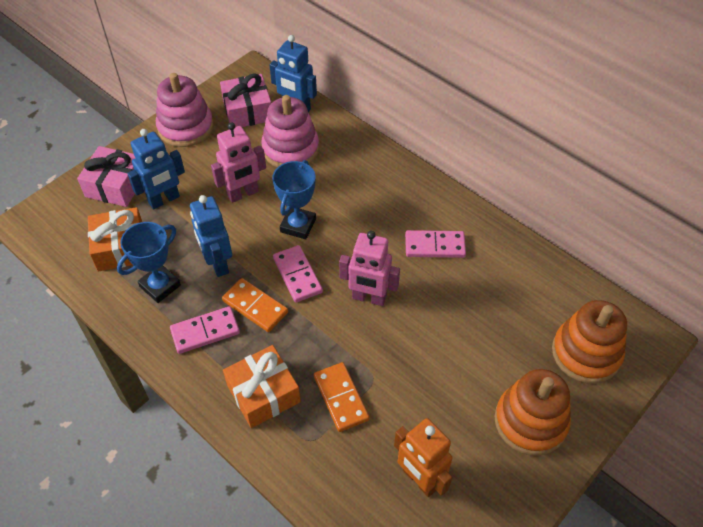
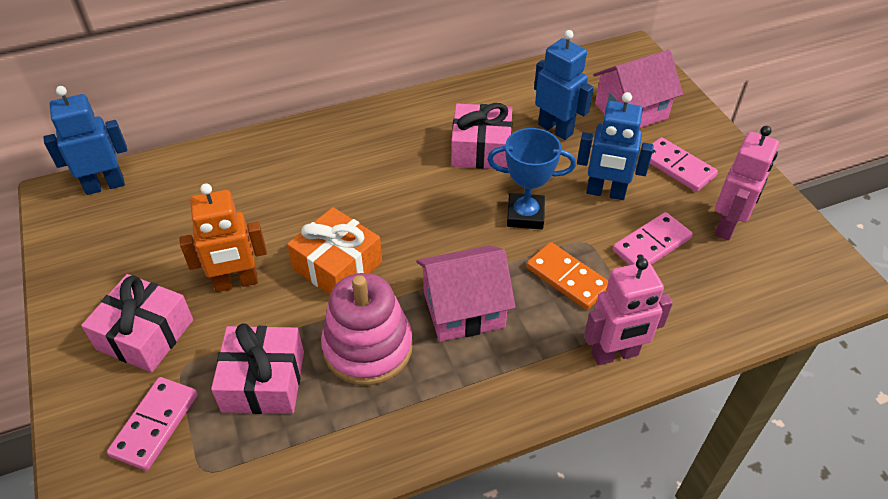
blue trophy: [117,222,181,303] [272,160,316,239] = 2 -> [487,128,576,229] = 1
orange domino: [222,278,288,332] [314,362,370,432] = 2 -> [526,242,608,310] = 1
orange gift: [88,207,142,271] [223,345,301,428] = 2 -> [287,207,382,295] = 1
orange stacking toy: [495,369,571,455] [552,300,627,384] = 2 -> none = 0
pink gift: [77,146,135,207] [220,73,271,127] = 2 -> [81,274,193,373] [211,324,304,414] [451,103,512,169] = 3
pink house: none = 0 -> [416,245,516,342] [593,50,683,128] = 2
pink stacking toy: [156,73,213,147] [261,95,319,167] = 2 -> [321,273,413,385] = 1

